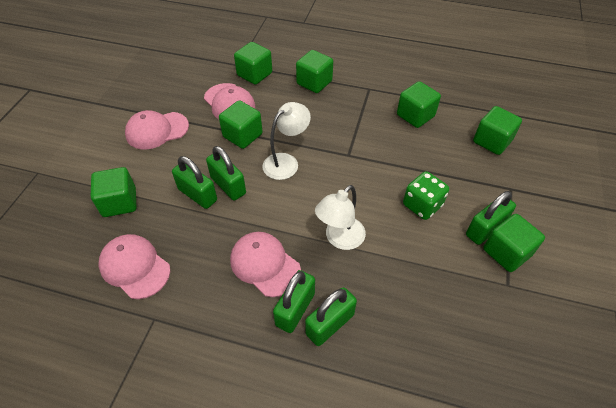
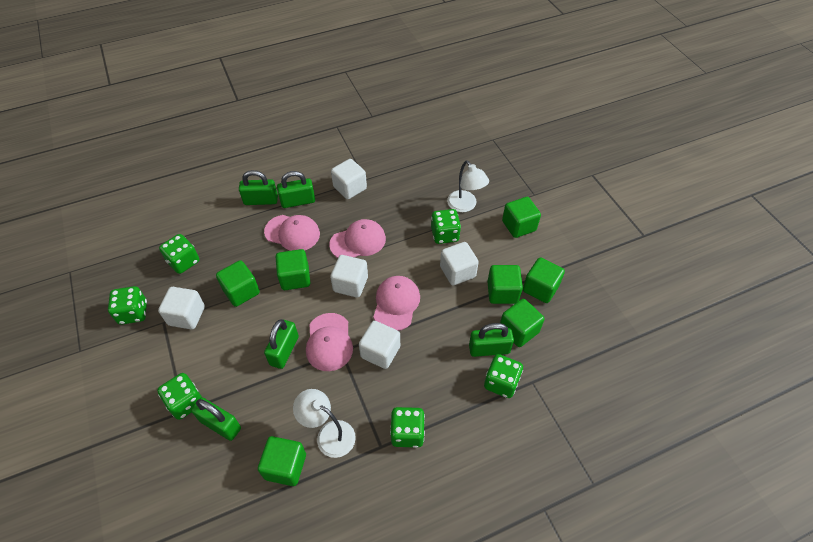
green dice: [403,171,449,220] = 1 -> [108,286,147,325] [157,373,202,420] [159,234,199,274] [390,407,425,448] [431,209,461,244] [484,354,523,398] = 6
white cube: none = 0 -> [158,287,205,330] [330,255,368,298] [331,159,367,199] [359,321,400,369] [440,242,479,285] = 5

